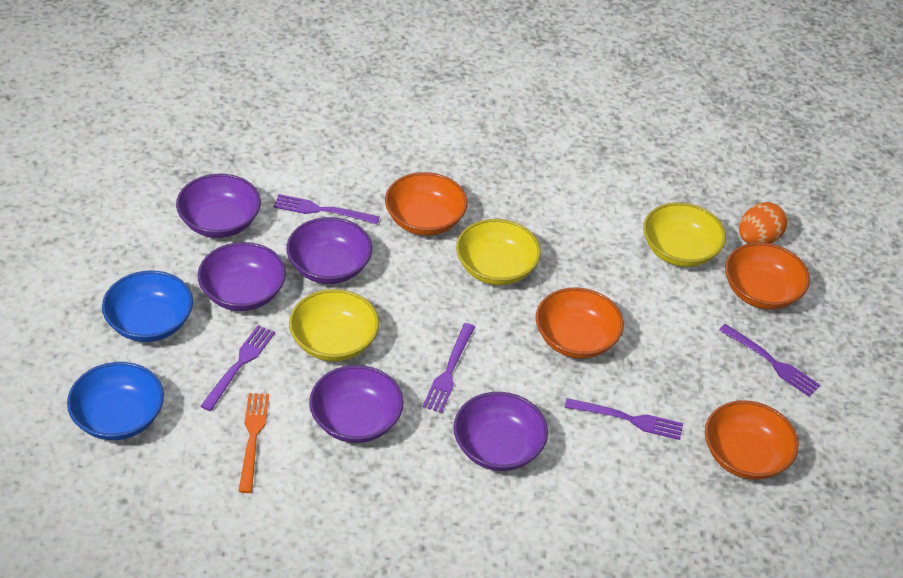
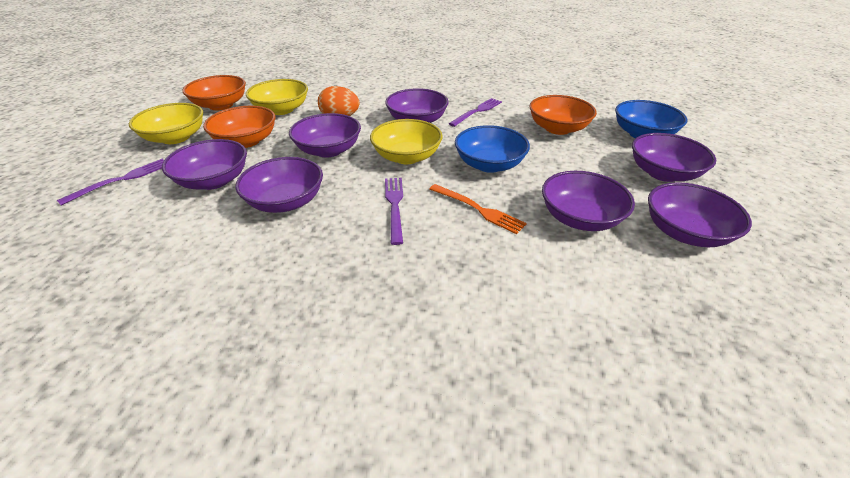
orange bowl: [385,172,467,236] [535,287,624,359] [705,400,799,480] [725,242,810,310] = 4 -> [183,75,246,110] [203,106,276,148] [529,95,597,135] = 3
purple bowl: [176,174,261,238] [197,242,286,311] [286,217,372,284] [309,365,403,443] [453,392,548,471] = 5 -> [162,139,247,190] [235,157,323,213] [289,113,361,158] [385,88,449,123] [542,171,635,231] [632,133,716,182] [648,182,752,247] = 7
purple fork: [200,325,275,411] [273,194,380,224] [423,323,475,413] [564,398,683,440] [719,324,820,397] = 5 -> [57,159,164,205] [385,178,403,245] [449,98,502,127] = 3

